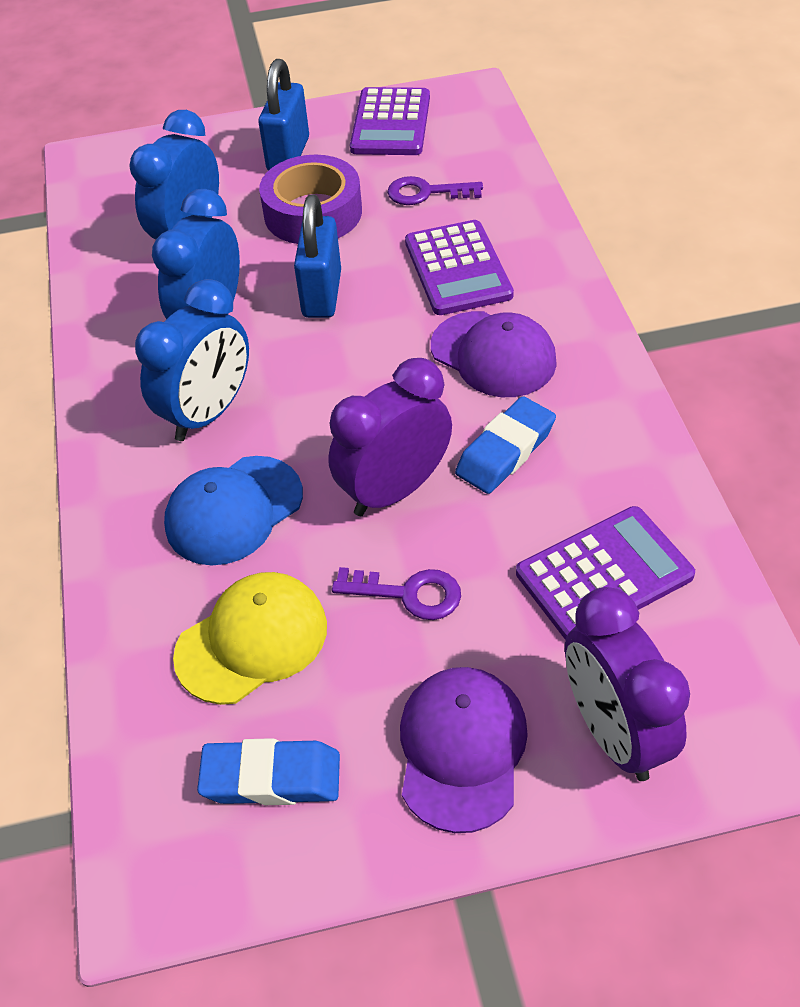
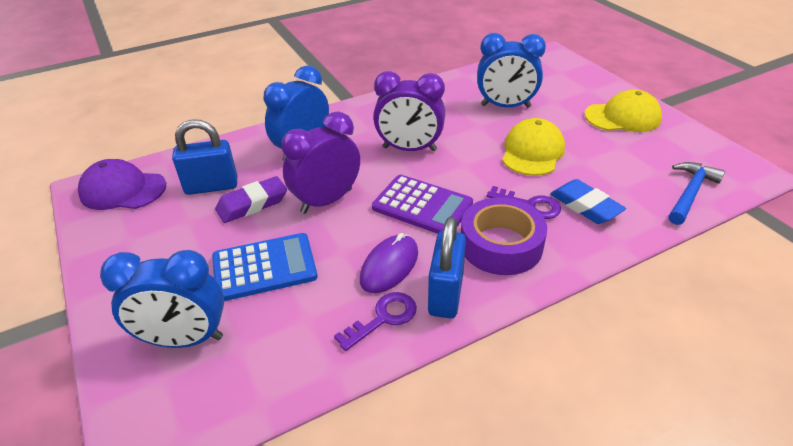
blue calculator: none = 0 -> [212,233,318,301] = 1
blue cap: [164,456,303,565] = 1 -> none = 0
blue eraser: [197,738,340,805] [455,396,556,494] = 2 -> [550,179,626,224] = 1
blue hammer: none = 0 -> [669,162,725,225] = 1
purple calculator: [350,87,430,155] [405,220,514,315] [516,506,695,640] = 3 -> [372,175,473,234] = 1
purple cap: [400,667,528,833] [431,311,557,397] = 2 -> [78,159,166,210] = 1
purple eraser: none = 0 -> [215,176,287,223] = 1
purple mouse: none = 0 -> [360,233,418,293] = 1
yellow cap: [173,572,327,705] = 1 -> [502,118,565,176] [584,90,662,132] = 2

